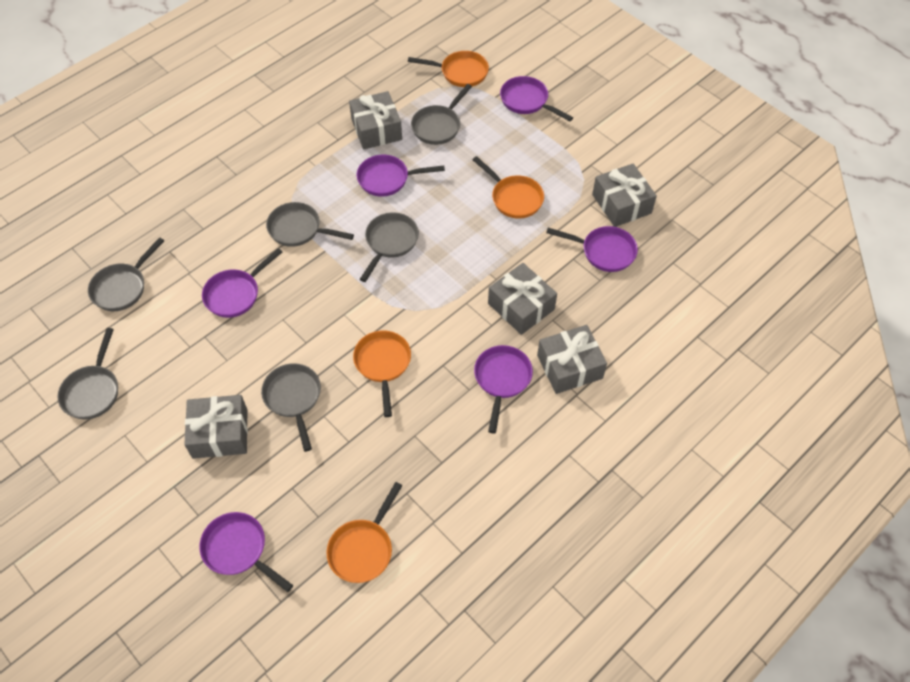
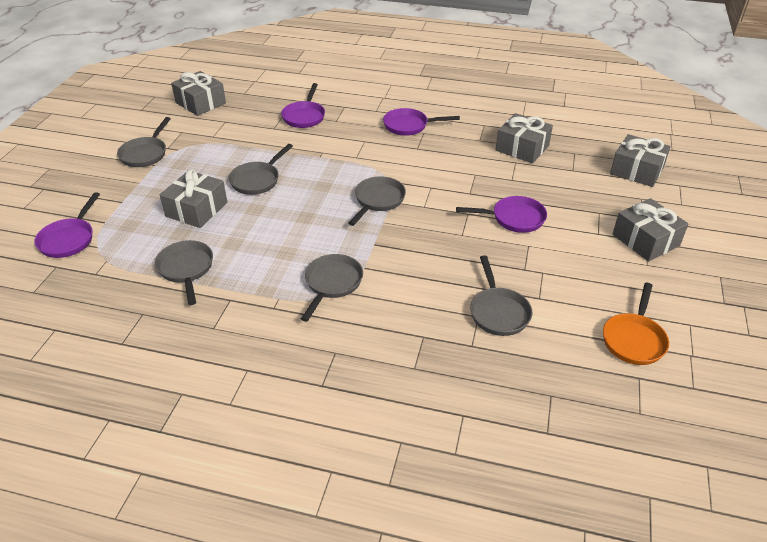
orange pan: [327,482,402,583] [353,330,411,417] [408,51,489,87] [472,156,544,219] = 4 -> [603,283,669,365] = 1
purple pan: [199,512,293,592] [202,248,282,318] [356,155,445,197] [474,345,533,433] [500,76,573,121] [546,226,638,272] = 6 -> [34,192,100,258] [281,83,325,128] [383,108,460,136] [456,196,547,233] = 4

